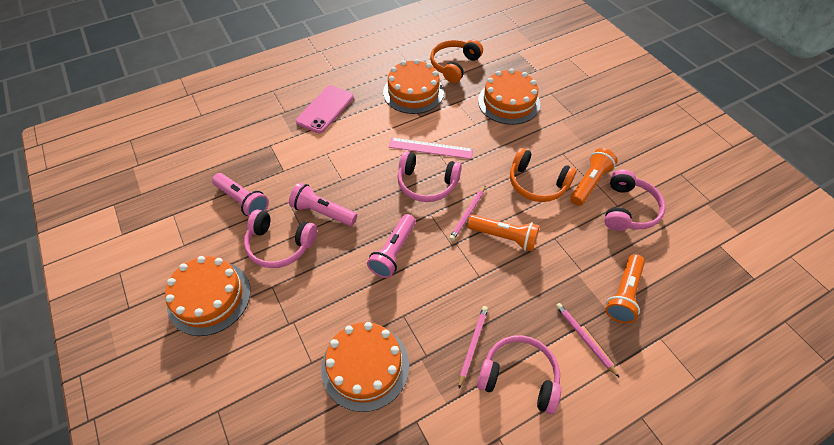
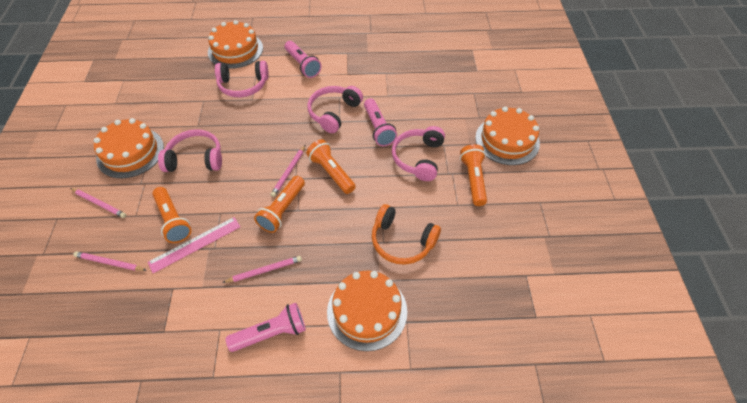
orange flashlight: [468,215,540,252] [570,148,618,206] [605,254,645,323] = 3 -> [152,187,191,243] [254,176,305,233] [306,139,356,194] [460,144,487,206] = 4
orange headphones: [430,40,483,83] [510,148,577,202] = 2 -> [372,204,441,265] = 1
pink pencil: [449,185,486,241] [459,306,488,388] [556,303,620,378] = 3 -> [70,188,126,218] [73,251,147,271] [222,256,302,283] [271,145,305,197] = 4
pink phone: [296,85,354,133] = 1 -> none = 0

